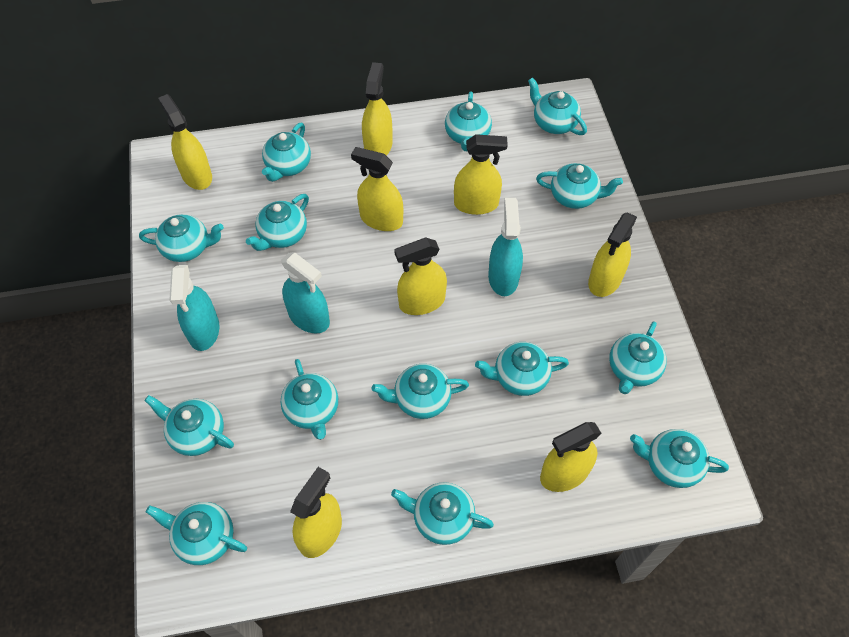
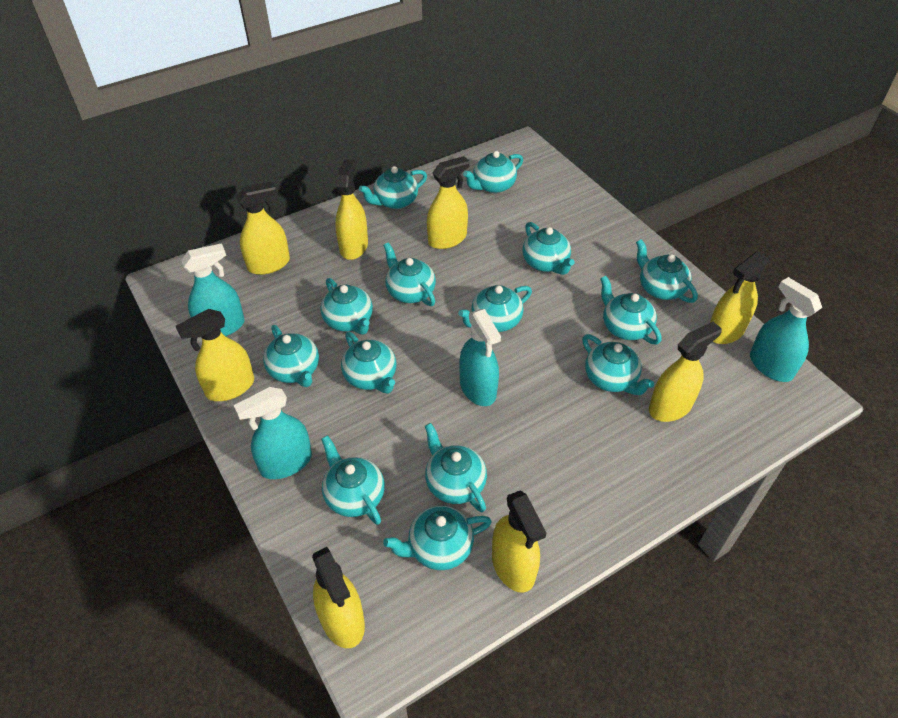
turquoise spray bottle: [169,265,219,351] [281,252,330,333] [488,198,523,296] = 3 -> [181,243,245,336] [234,387,312,479] [459,309,501,406] [750,277,822,382] = 4

